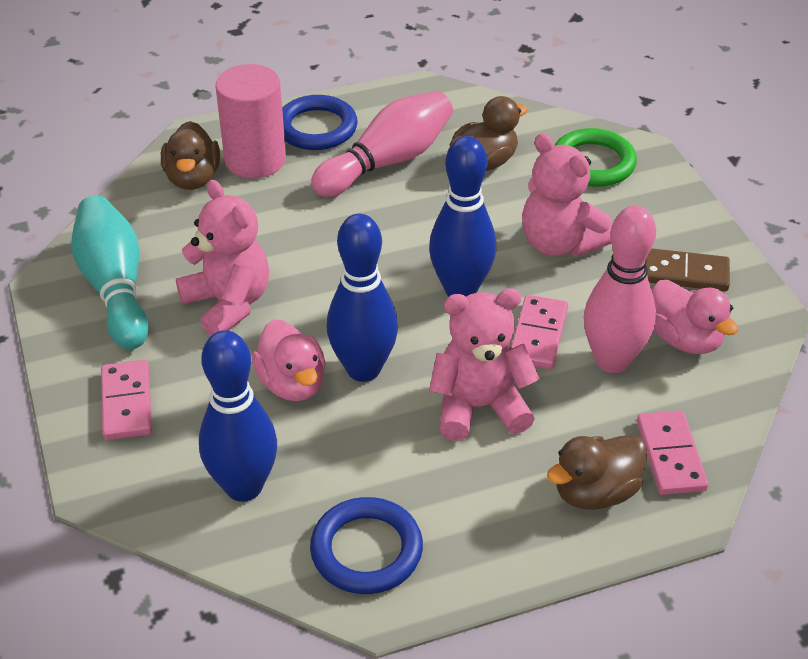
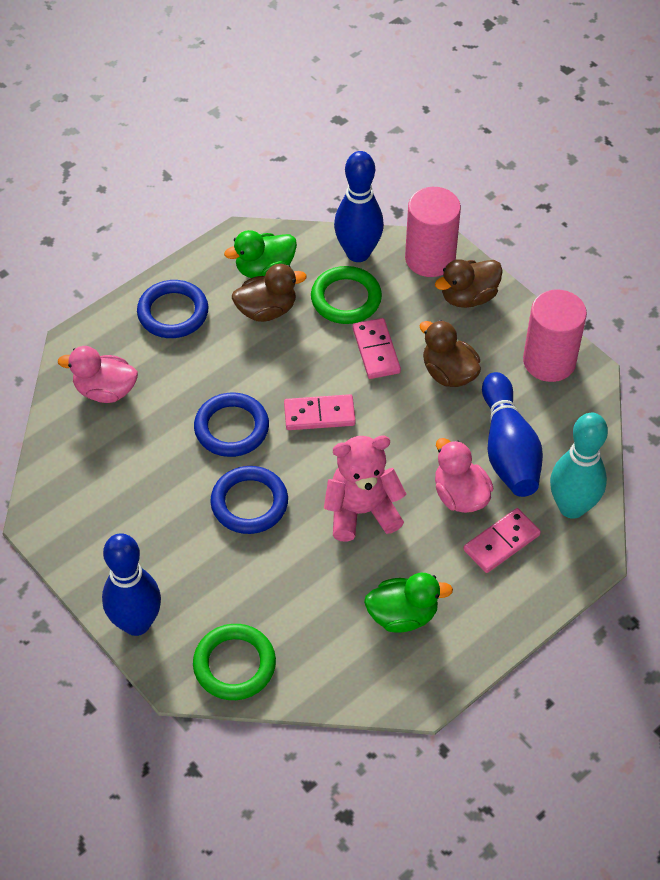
blue ring: [282,95,358,150] [310,497,423,594] = 2 -> [137,280,209,338] [194,393,269,457] [210,466,288,534] = 3
brown domino: [646,248,730,291] = 1 -> none = 0
green duck: none = 0 -> [224,230,297,278] [364,573,453,633] = 2
green ring: [555,128,637,187] = 1 -> [193,624,276,700] [311,266,382,324] = 2
pink bowling pin: [311,91,453,197] [584,205,656,373] = 2 -> none = 0
pink cylinder: [215,64,286,178] = 1 -> [405,187,461,277] [523,290,587,382] = 2
pink teddy bear: [176,180,269,336] [429,288,540,441] [522,133,612,257] = 3 -> [324,435,406,542] = 1

